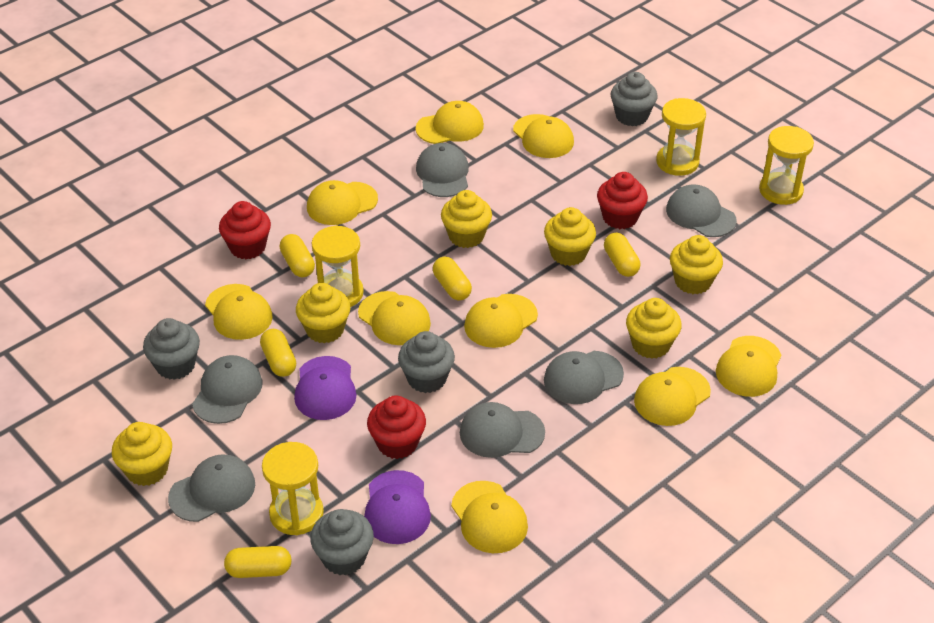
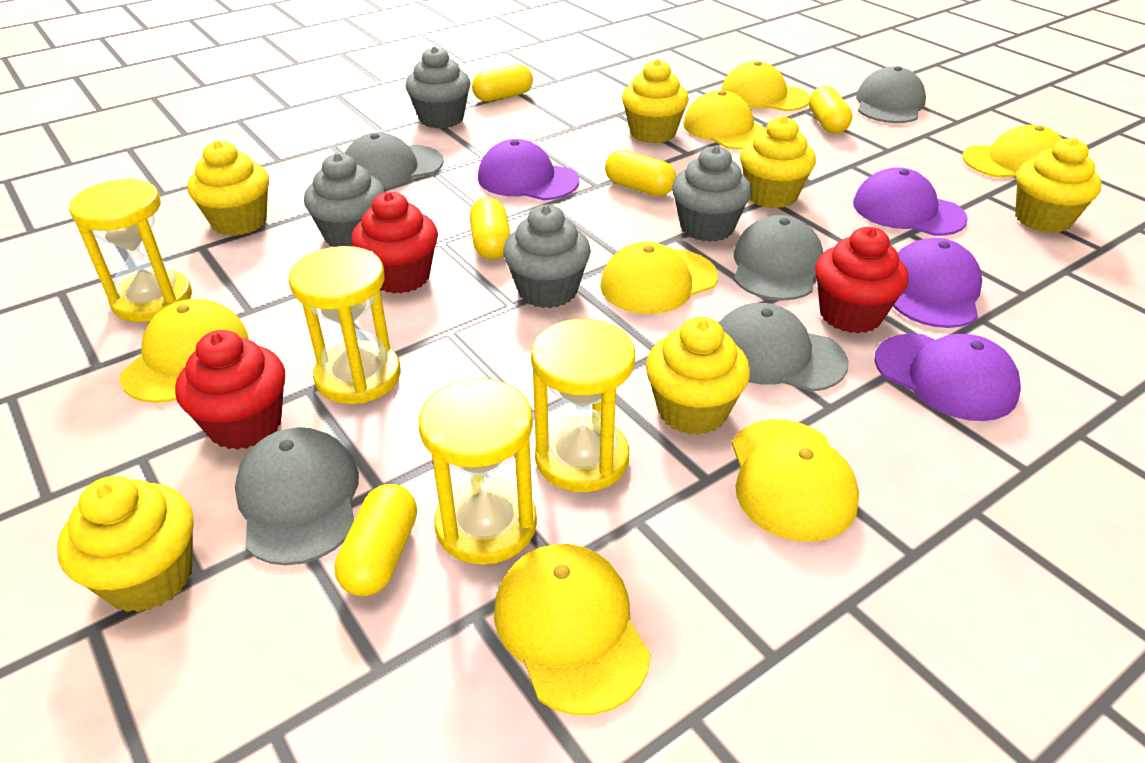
grey cap: [168,454,255,522] [192,355,262,424] [416,143,469,197] [460,402,545,458] [544,351,624,404] [666,184,737,237] = 6 -> [235,427,359,566] [344,132,444,188] [719,303,848,392] [734,215,823,301] [856,66,926,123] = 5
purple cap: [294,356,356,420] [364,470,431,544] = 2 -> [478,139,579,200] [853,167,968,236] [875,333,1021,421] [893,238,982,328] = 4
yellow cap: [205,284,273,340] [307,180,378,225] [358,291,431,345] [416,101,484,144] [451,481,528,553] [464,294,538,348] [513,114,574,158] [634,367,711,426] [716,336,781,397] = 9 -> [120,299,249,403] [494,544,651,715] [600,242,718,314] [683,91,765,150] [721,61,810,111] [732,419,859,542] [962,125,1063,178] = 7

